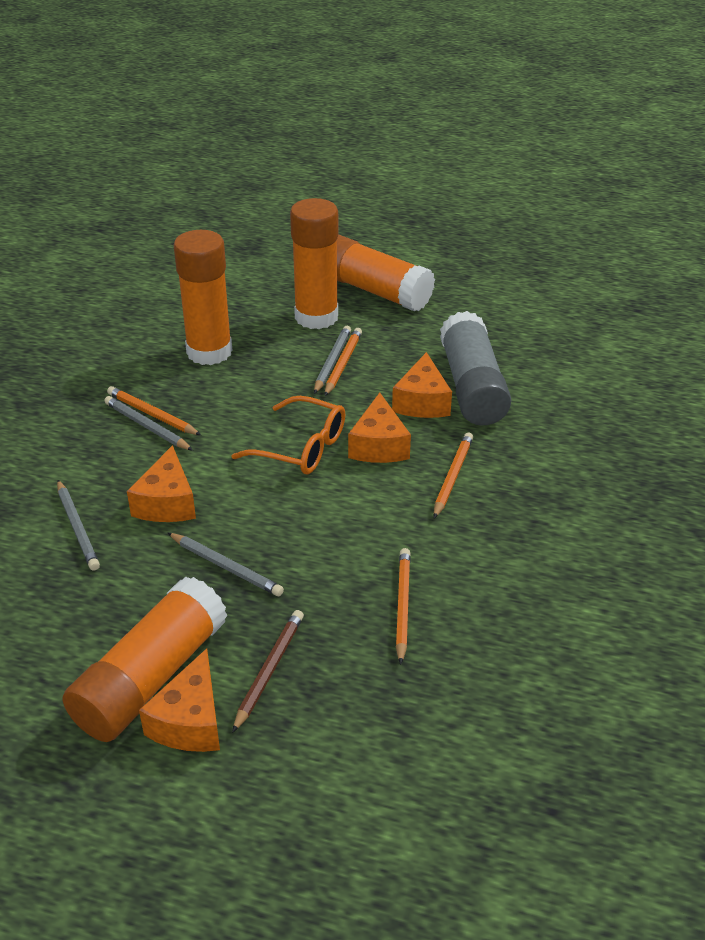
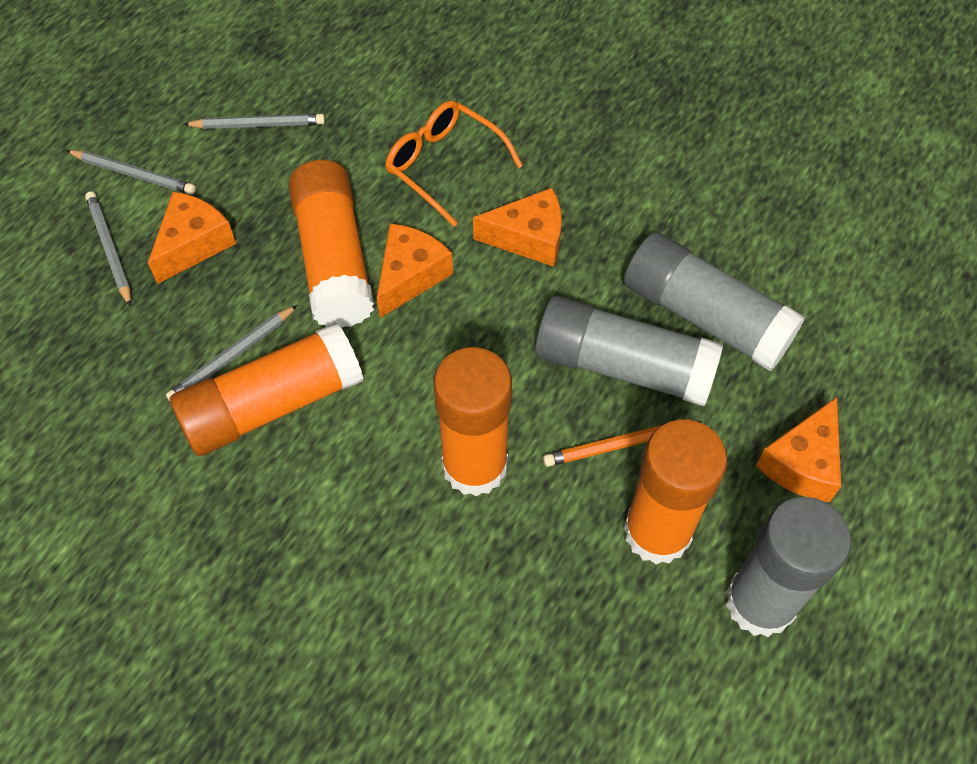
brown pencil: [232,610,304,733] = 1 -> none = 0
grey glue stick: [440,311,511,425] = 1 -> [535,296,723,406] [624,232,805,371] [726,497,851,637] = 3
orange pencil: [107,386,201,435] [325,328,362,396] [396,548,411,665] [433,433,473,519] = 4 -> [543,421,703,467] = 1

